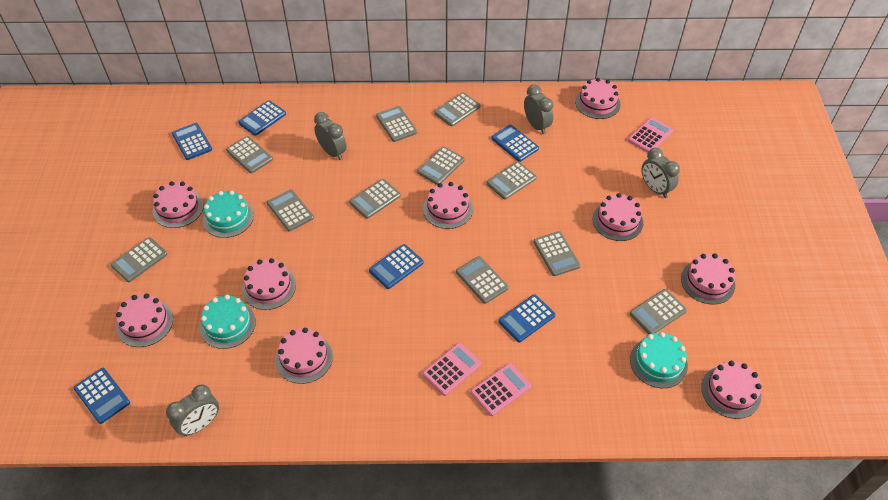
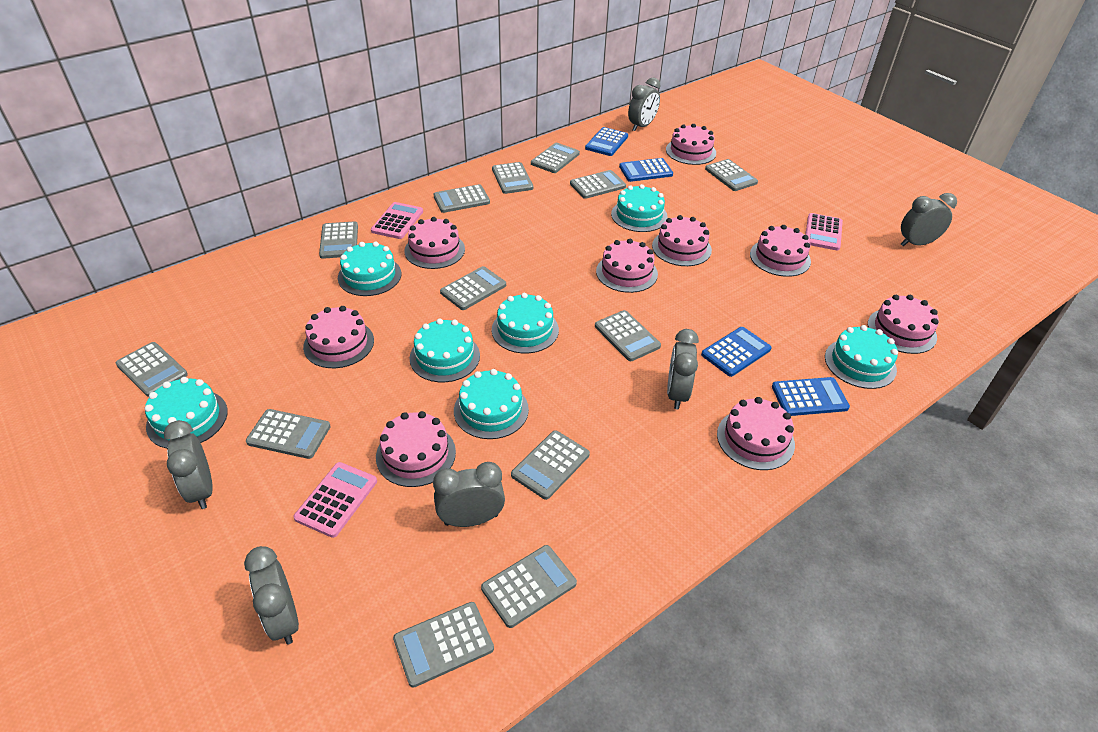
blue calculator: [74,368,130,424] [172,123,212,160] [238,100,286,136] [369,244,423,289] [491,125,539,162] [498,294,555,342] = 6 -> [585,127,628,156] [619,158,673,182] [701,327,771,377] [772,377,850,416] = 4
grey calculator: [111,237,167,282] [226,136,273,173] [267,189,314,231] [349,179,401,219] [376,106,417,142] [417,146,464,185] [434,92,481,126] [456,256,509,304] [486,161,537,200] [534,231,580,276] [630,289,687,334] = 11 -> [116,342,188,397] [246,409,331,459] [319,221,358,259] [393,602,494,688] [434,184,490,213] [440,266,506,310] [481,545,577,628] [492,162,534,194] [511,430,590,500] [531,143,580,173] [570,170,626,199] [595,310,661,361] [705,159,758,191] = 13
grey clock: [166,384,219,436] [314,112,347,160] [524,84,554,134] [641,148,680,198] = 4 -> [164,420,213,509] [244,546,299,645] [433,462,505,527] [628,78,661,131] [667,329,699,409] [901,193,957,246] = 6
turquoise cake: [200,295,256,349] [203,190,254,238] [630,332,688,388] = 3 -> [145,377,228,449] [338,242,401,296] [409,319,480,382] [454,369,529,439] [492,293,559,353] [611,184,668,232] [825,325,898,389] = 7

